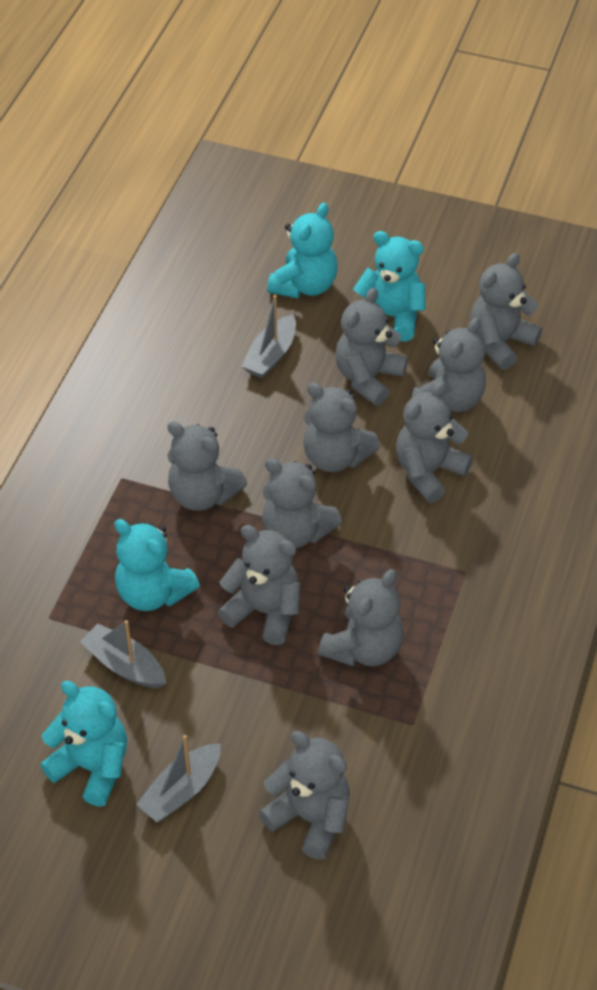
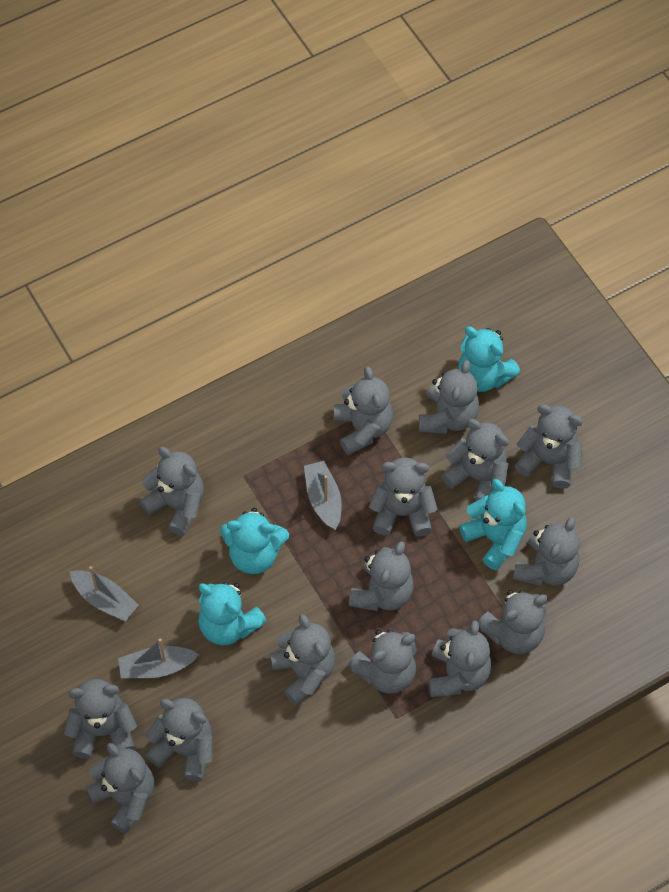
grey teddy bear: [167,421,247,511] [218,525,300,645] [259,731,350,860] [262,458,342,548] [303,382,380,472] [318,569,404,667] [335,288,408,406] [396,381,473,503] [412,317,486,412] [470,253,542,370] = 10 -> [64,679,137,759] [86,743,154,834] [140,447,204,536] [145,698,213,781] [270,614,335,705] [334,366,393,455] [348,630,417,694] [349,541,414,611] [369,457,438,536] [419,360,479,434] [428,620,491,697] [442,419,509,501] [478,590,548,654] [513,517,579,586] [515,404,583,489] = 15

